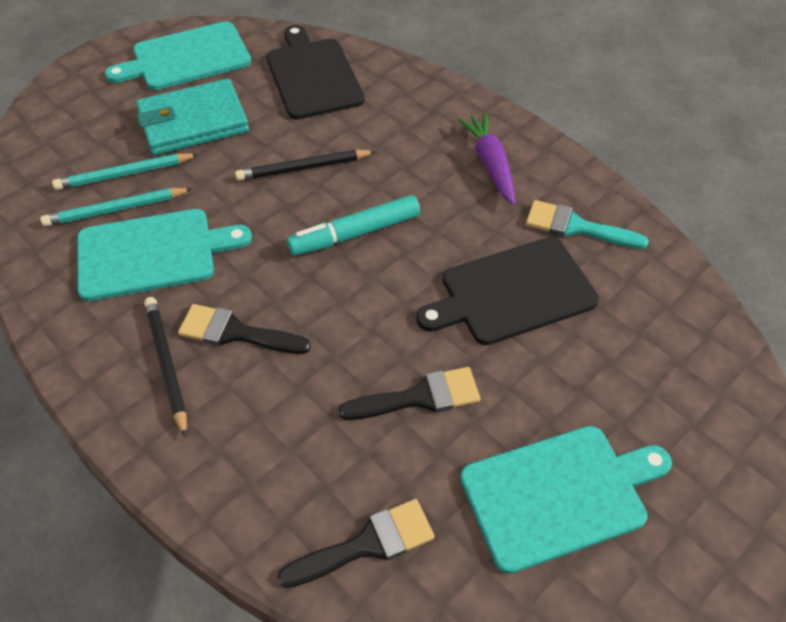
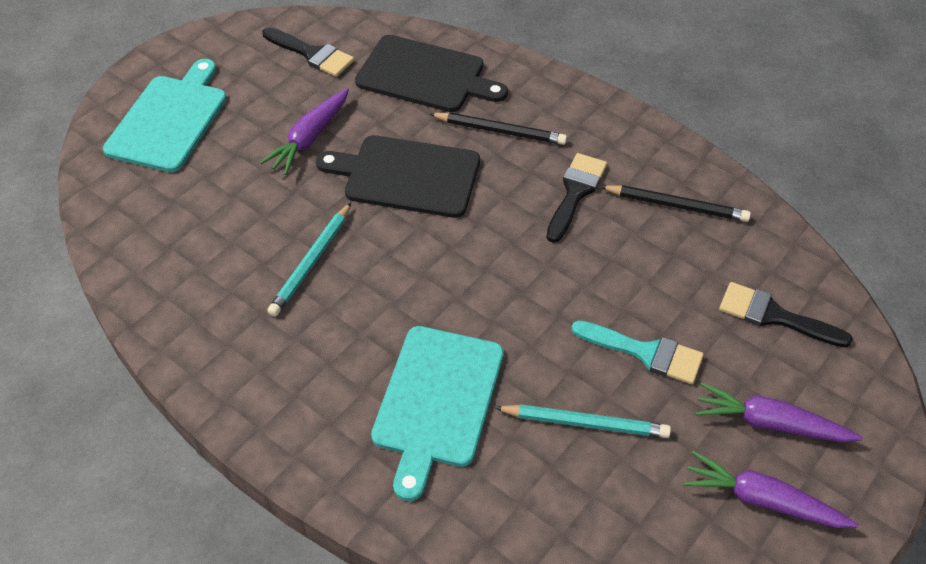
purple carrot: [457,113,516,205] = 1 -> [260,88,349,175] [683,451,858,528] [695,382,863,443] = 3
turquoise cutting board: [77,209,252,301] [105,21,251,90] [460,426,672,574] = 3 -> [103,59,227,172] [371,326,504,501] = 2
turquoise marker: [287,195,420,256] = 1 -> none = 0
turquoise wallet: [136,79,249,155] = 1 -> none = 0

